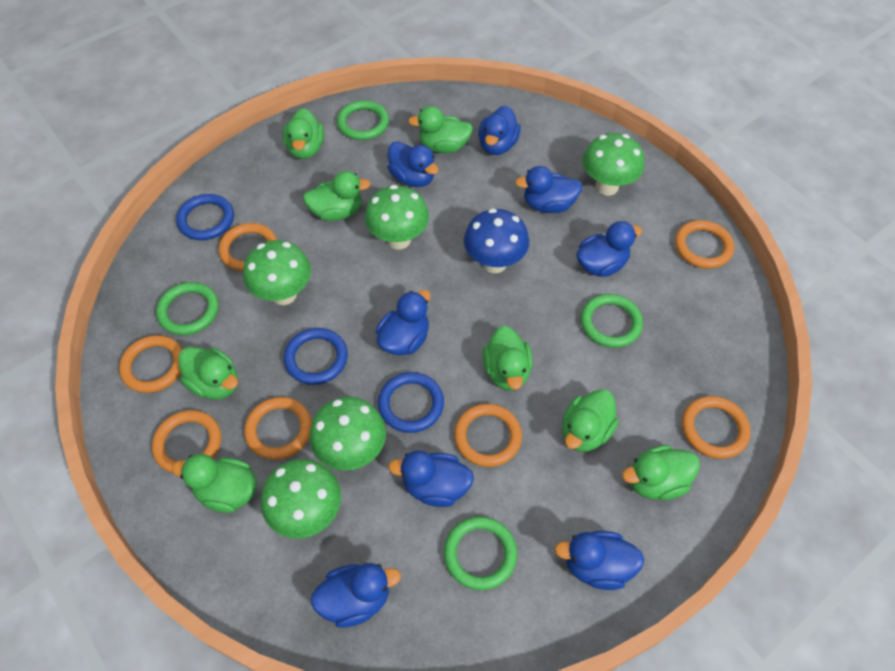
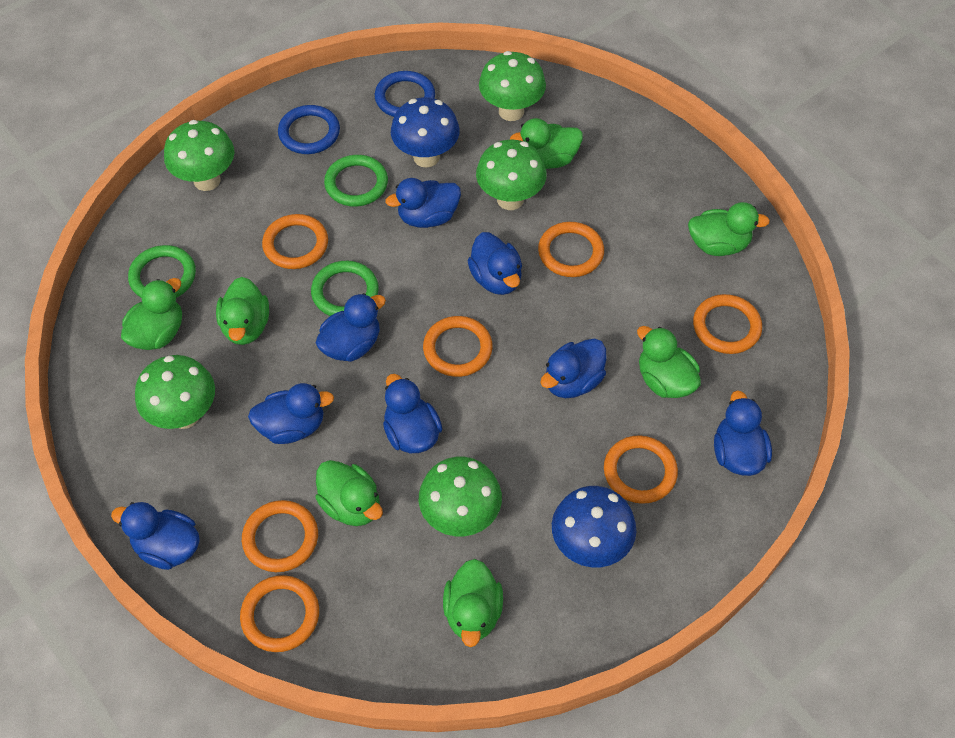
blue mushroom: [464,208,529,273] = 1 -> [391,97,460,168] [552,486,636,567] = 2
blue ring: [176,194,234,240] [284,328,348,385] [378,372,444,433] = 3 -> [278,105,340,154] [375,71,435,117] = 2
green duck: [172,454,257,513] [178,347,238,399] [283,108,324,159] [303,171,371,221] [408,106,473,153] [482,326,533,391] [562,389,619,452] [622,445,700,500] = 8 -> [121,278,182,350] [216,277,269,345] [315,460,383,526] [443,559,503,647] [510,118,583,169] [637,326,701,398] [688,202,770,256] = 7
green ring: [156,282,219,335] [337,100,389,140] [444,516,517,590] [581,294,643,348] = 4 -> [128,245,196,298] [311,261,379,316] [324,155,388,207] = 3

